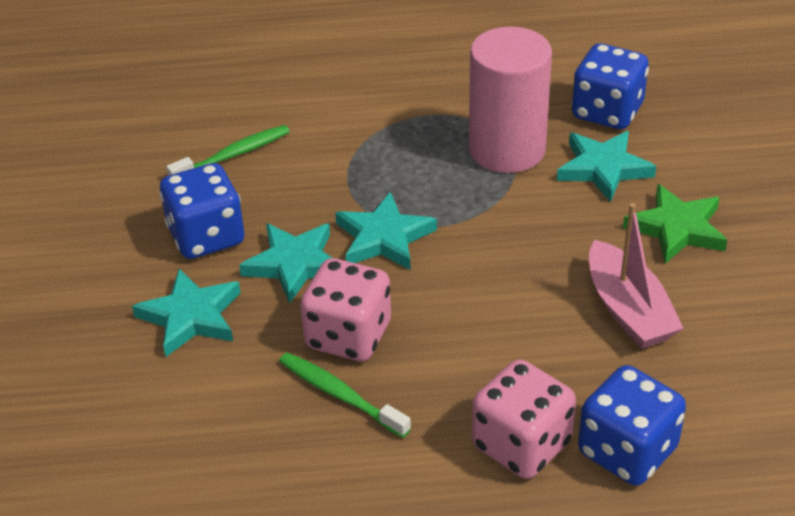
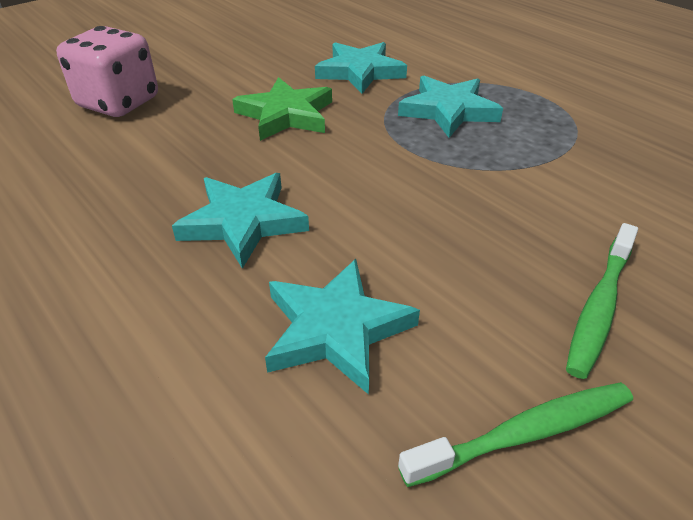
blue dice: [159,163,244,259] [572,43,649,129] [578,365,686,486] = 3 -> none = 0
pink boat: [589,203,684,349] = 1 -> none = 0
pink cylinder: [469,27,552,173] = 1 -> none = 0
pink dice: [300,258,391,361] [472,359,576,479] = 2 -> [56,26,158,117] = 1

